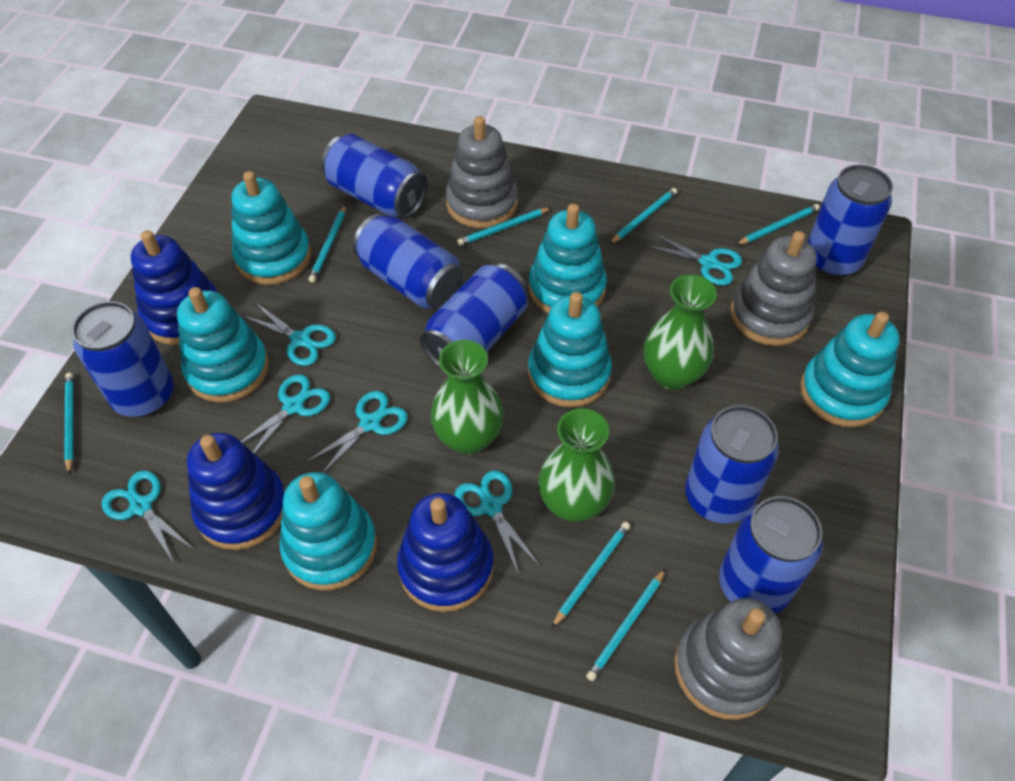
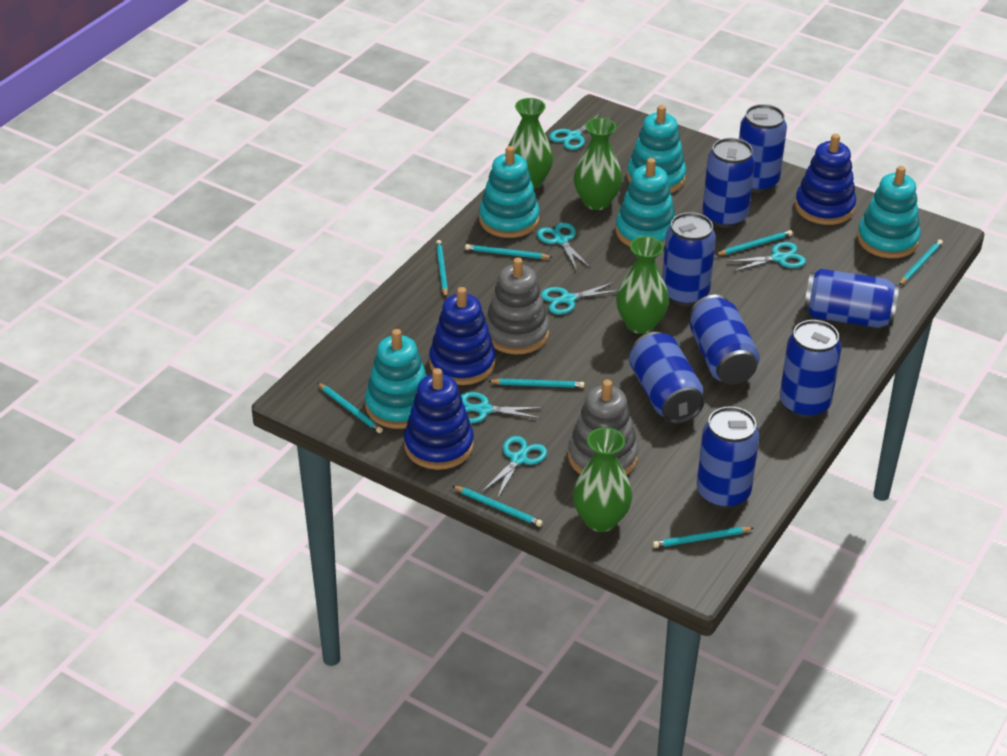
blue can: [72,301,174,417] [321,134,428,218] [353,213,464,309] [420,263,528,368] [685,405,779,523] [719,496,823,614] [808,165,893,278] = 7 -> [629,332,705,424] [662,212,716,306] [690,295,760,385] [697,406,759,509] [703,138,755,228] [739,104,787,193] [780,320,842,418] [804,269,899,328] = 8
green vase: [431,340,504,455] [538,408,615,522] [644,274,717,390] = 3 -> [508,98,553,189] [573,427,632,532] [574,118,622,210] [616,236,669,334] = 4
grey stacking toy: [445,116,518,228] [674,598,782,720] [730,231,817,346] = 3 -> [485,258,549,354] [568,380,638,475] = 2
turquoise pencil: [64,373,74,475] [309,205,346,283] [457,208,551,246] [552,522,630,628] [586,569,665,681] [609,188,677,244] [736,204,820,245] = 7 -> [318,383,383,433] [436,240,448,297] [453,486,543,527] [465,244,553,259] [488,379,584,388] [653,527,753,548] [716,230,793,255] [899,239,943,285] = 8
turquoise stacking toy: [177,287,269,403] [231,171,311,285] [280,472,377,591] [528,204,607,314] [528,292,612,407] [800,312,900,427] = 6 -> [365,329,427,429] [479,146,540,238] [616,158,675,247] [627,105,686,193] [857,166,920,258] = 5

